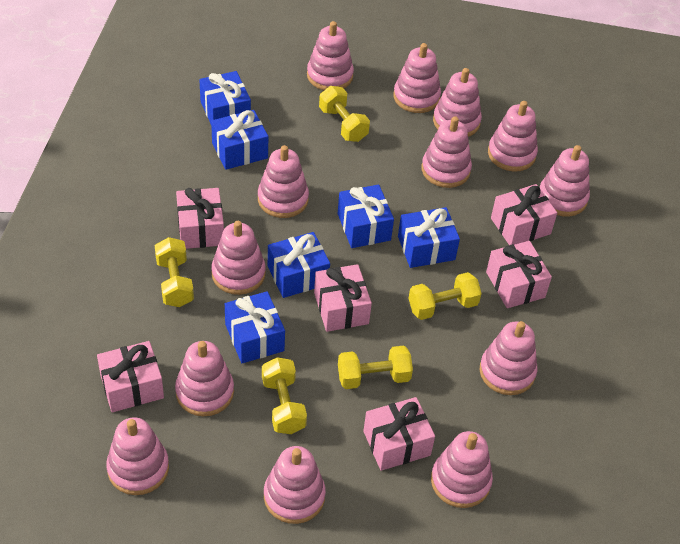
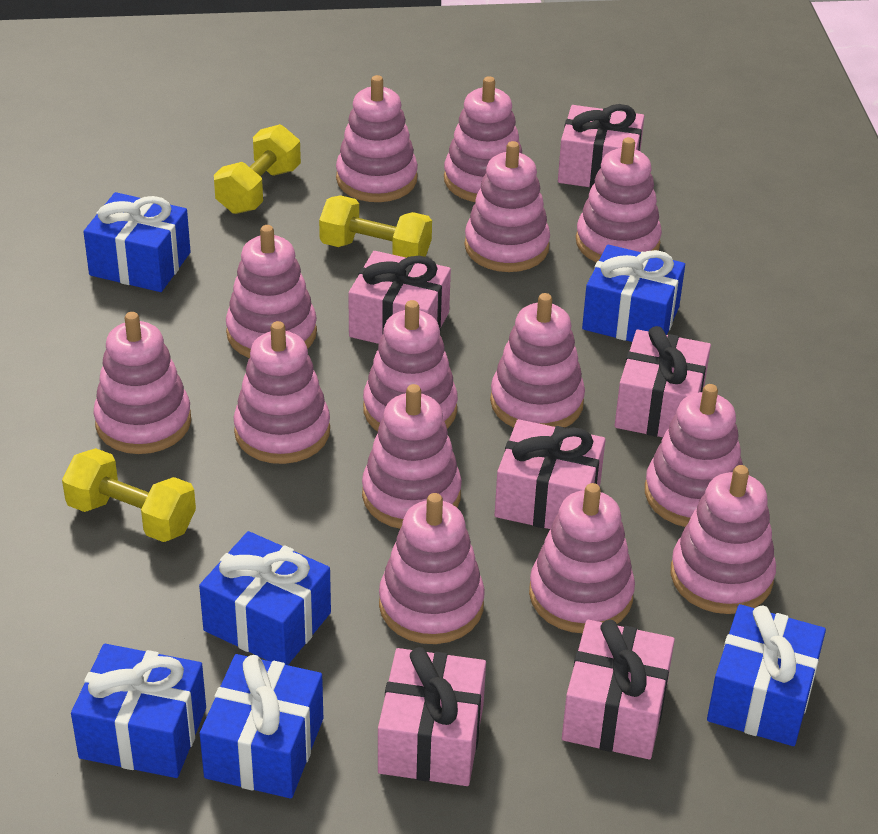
pink stacking toy: [106,417,169,495] [175,341,234,416] [211,221,266,295] [258,145,309,218] [264,446,326,524] [307,21,354,90] [393,43,441,113] [422,116,472,188] [431,431,493,508] [433,68,482,137] [480,321,537,395] [488,101,538,172] [540,145,590,217] = 13 -> [94,312,191,454] [226,225,317,358] [234,321,330,464] [336,75,418,202] [362,384,462,529] [363,300,458,431] [379,493,485,644] [444,76,522,202] [464,141,550,272] [490,293,585,428] [529,483,635,633] [576,137,662,263] [645,384,743,527] [671,465,776,614] = 14
yellow dumbbell: [155,237,194,307] [262,357,307,434] [319,86,370,142] [338,346,413,389] [408,272,482,320] = 5 -> [62,448,196,542] [214,124,301,214] [319,195,432,258] = 3

